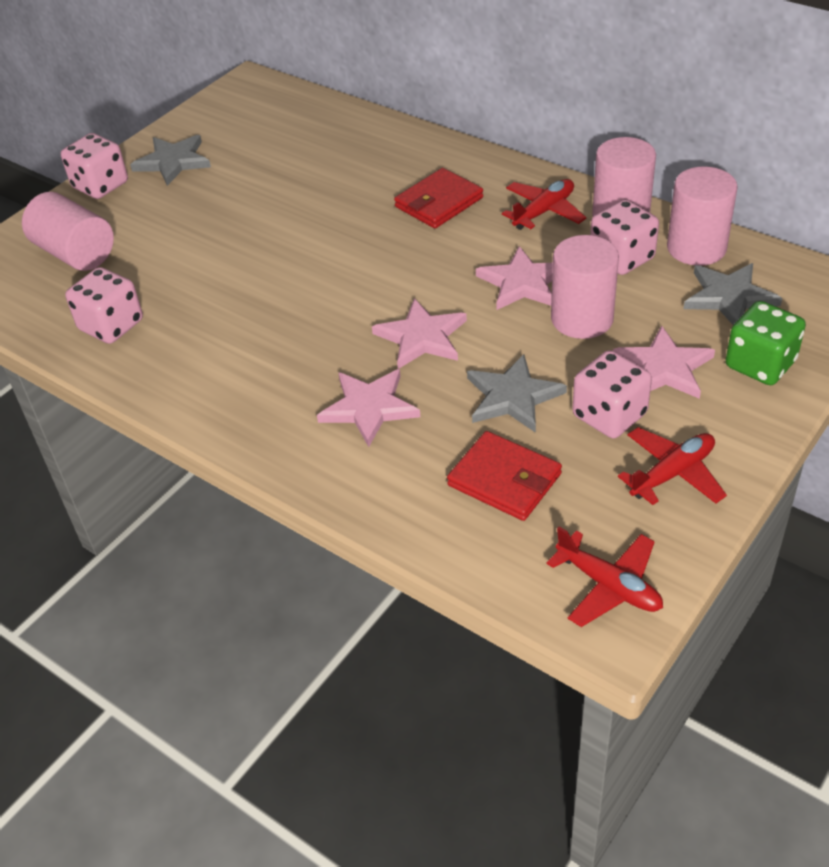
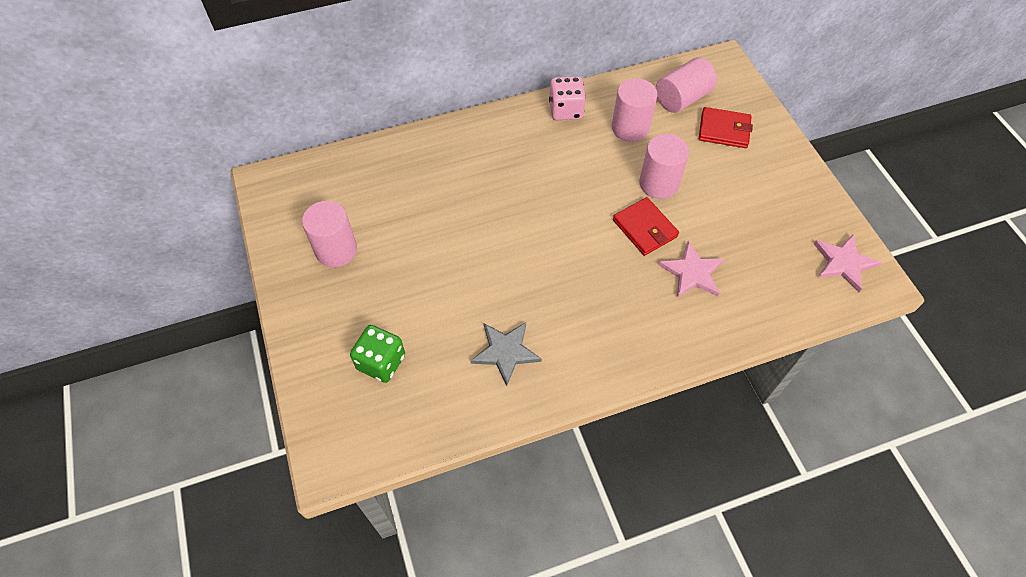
grey star: [130,135,211,186] [467,354,567,433] [684,263,782,325] = 3 -> [471,322,542,386] = 1
pink dice: [61,133,128,199] [65,267,143,344] [572,350,652,438] [590,199,659,275] = 4 -> [549,76,586,120] = 1
pink star: [317,369,420,447] [372,298,467,369] [476,246,553,310] [613,325,715,399] = 4 -> [658,241,724,298] [814,234,881,292] = 2
red plane: [502,179,586,230] [547,526,663,627] [618,427,727,505] = 3 -> none = 0

